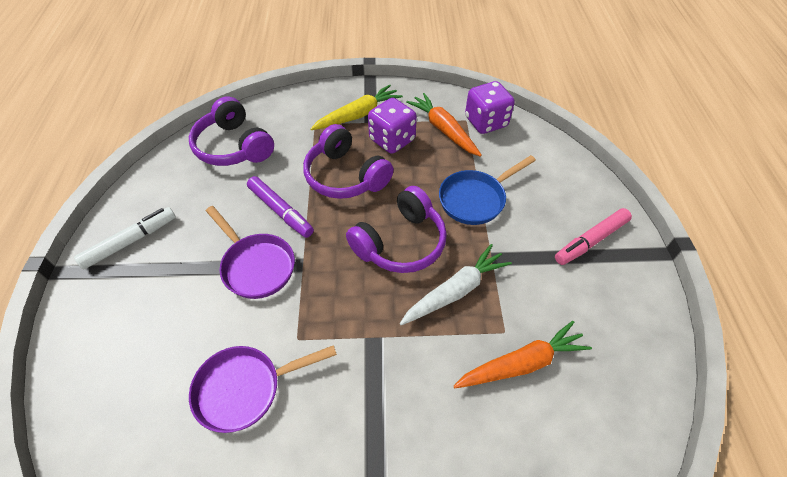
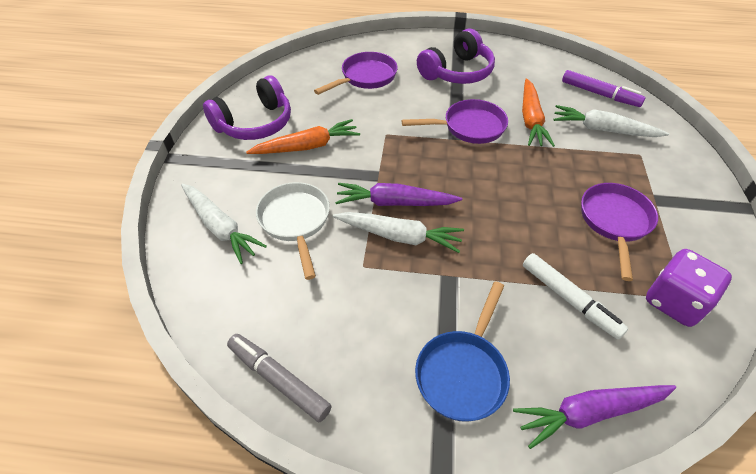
grey marker: none = 0 -> [227,334,332,422] = 1
pink marker: [555,208,632,265] = 1 -> none = 0
purple carrot: none = 0 -> [335,183,462,206] [513,385,676,449] = 2
purple dice: [368,98,417,154] [465,81,515,134] = 2 -> [646,249,732,327] = 1
purple headphones: [189,96,274,166] [303,124,394,199] [346,186,447,273] = 3 -> [203,75,291,140] [417,29,495,84] = 2
purple pan: [189,345,337,433] [206,206,295,299] = 2 -> [314,52,398,95] [401,99,508,144] [581,183,658,281] = 3
white carrot: [400,244,512,325] = 1 -> [181,184,267,264] [333,212,464,253] [553,105,669,137] = 3
white pan: none = 0 -> [256,182,330,280] = 1
yellow carrot: [310,84,403,130] = 1 -> none = 0

